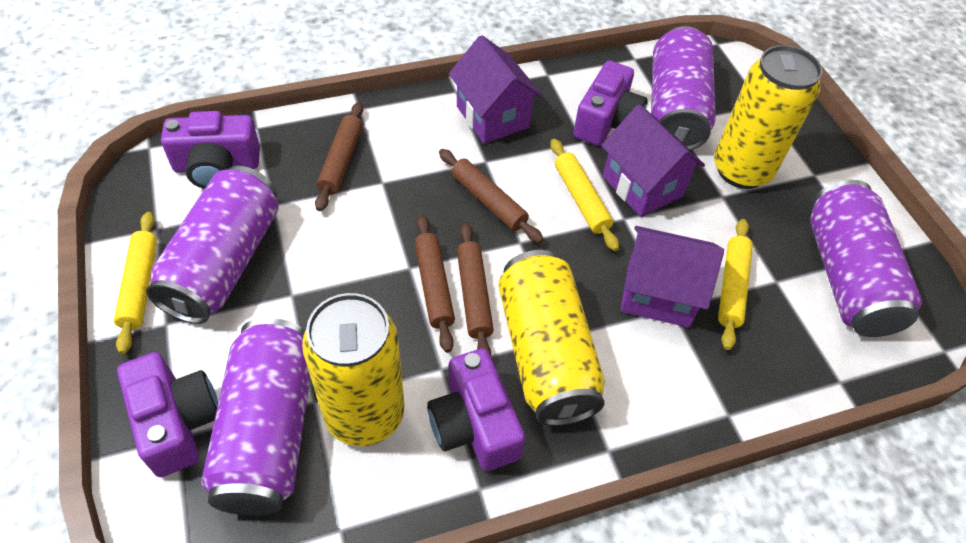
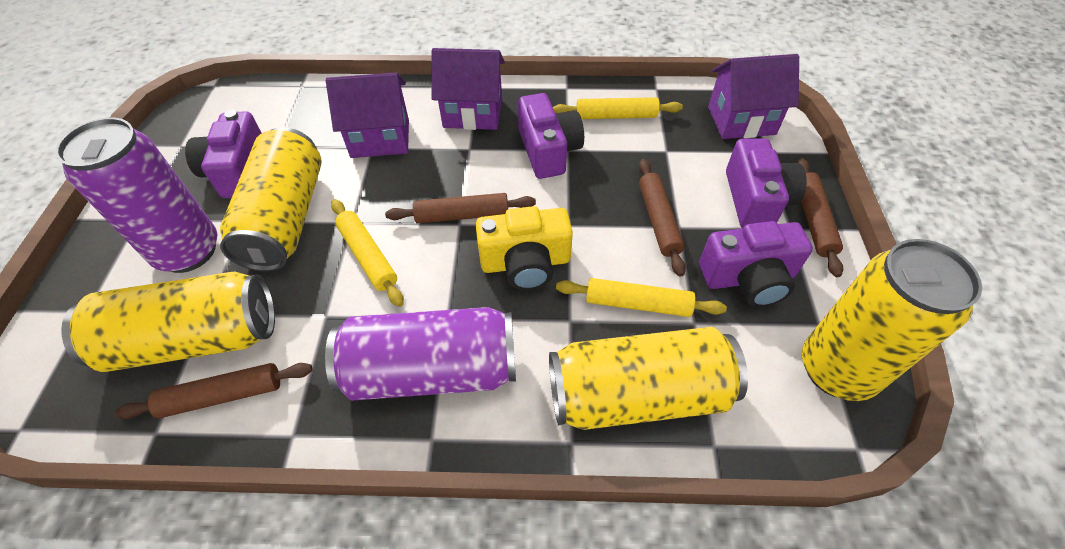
purple can: [146,166,279,324] [201,318,310,516] [651,26,716,150] [810,180,922,337] = 4 -> [55,118,217,273] [325,307,516,401] = 2
yellow camera: none = 0 -> [476,206,573,290] = 1
yellow can: [302,293,404,446] [498,250,605,426] [714,45,823,189] = 3 -> [61,271,275,372] [220,127,322,271] [549,327,748,430] [802,239,982,401] = 4

